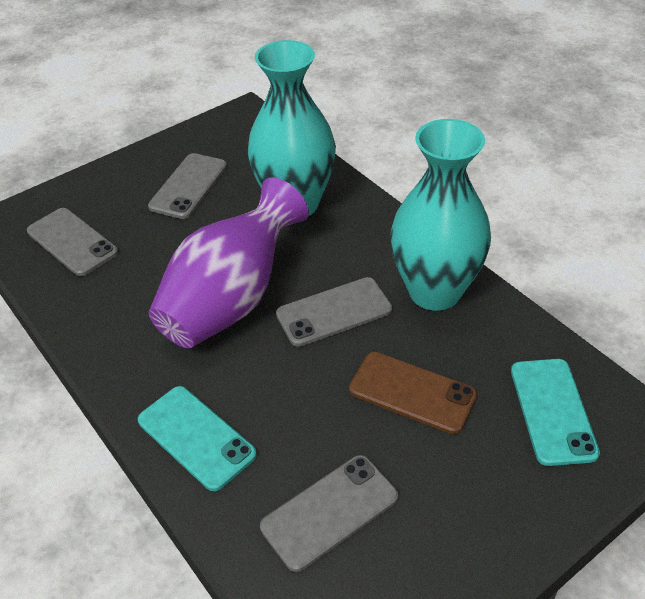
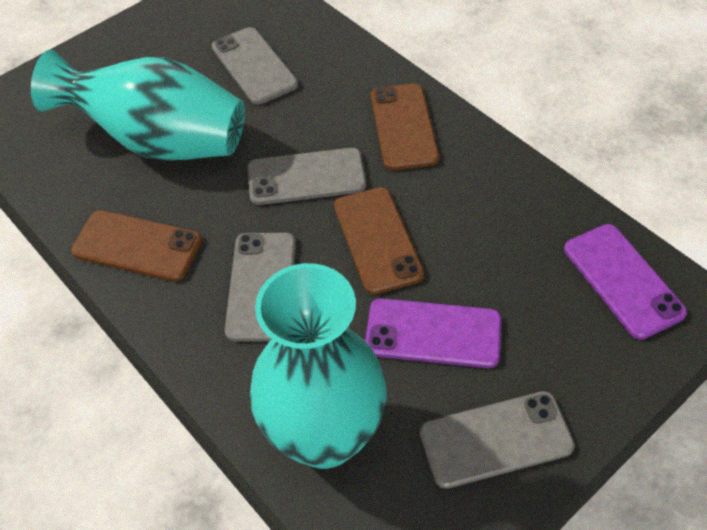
brown phone: [349,352,477,434] = 1 -> [71,210,202,282] [334,187,424,295] [371,83,439,170] = 3
purple phone: none = 0 -> [365,298,502,368] [564,224,687,340] = 2
purple vase: [149,178,309,348] = 1 -> none = 0
turquoise phone: [138,386,257,491] [511,359,600,466] = 2 -> none = 0

